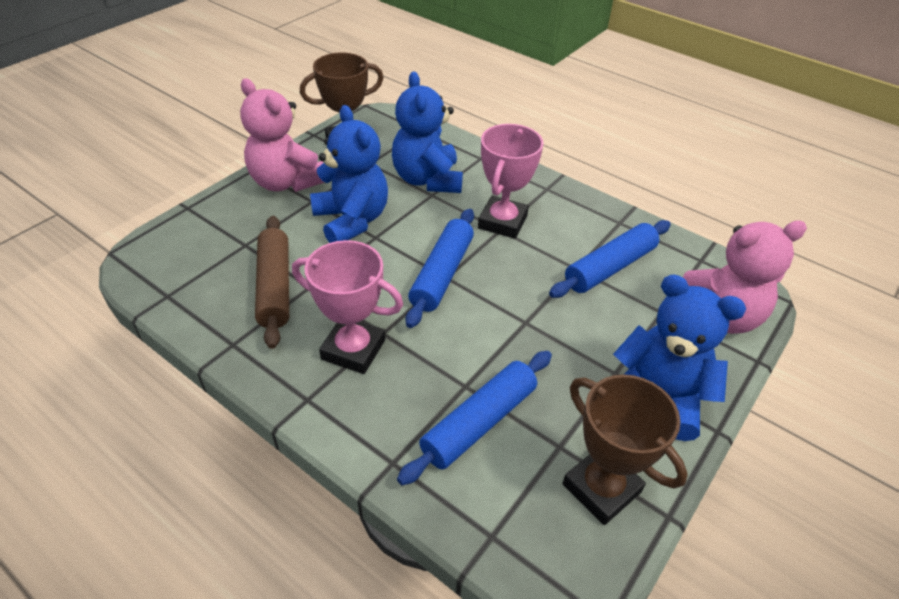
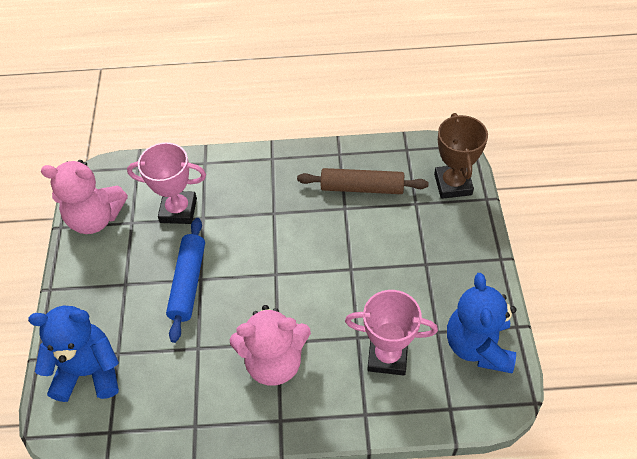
blue rolling pin: [397,351,552,485] [406,209,474,328] [549,220,671,298] = 3 -> [166,218,205,343] = 1
blue teddy bear: [310,105,388,243] [392,71,463,193] [613,275,746,441] = 3 -> [28,306,119,402] [447,273,516,373] = 2
brown trophy: [300,52,384,138] [562,374,688,525] = 2 -> [434,113,488,199] = 1

